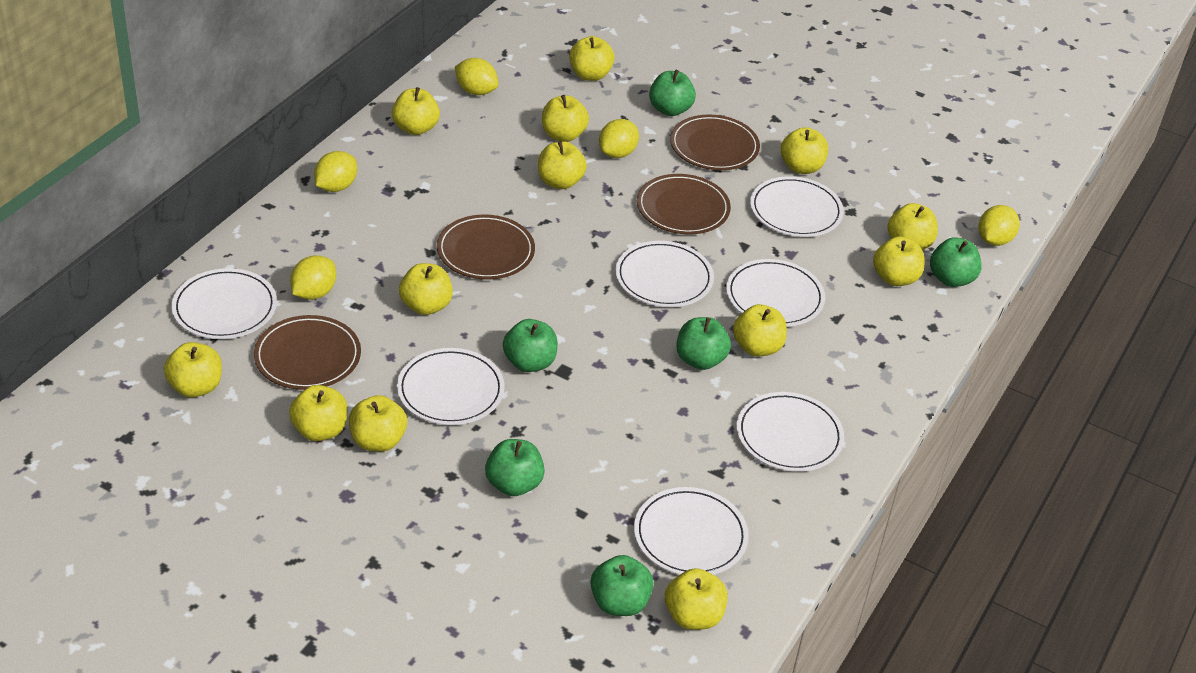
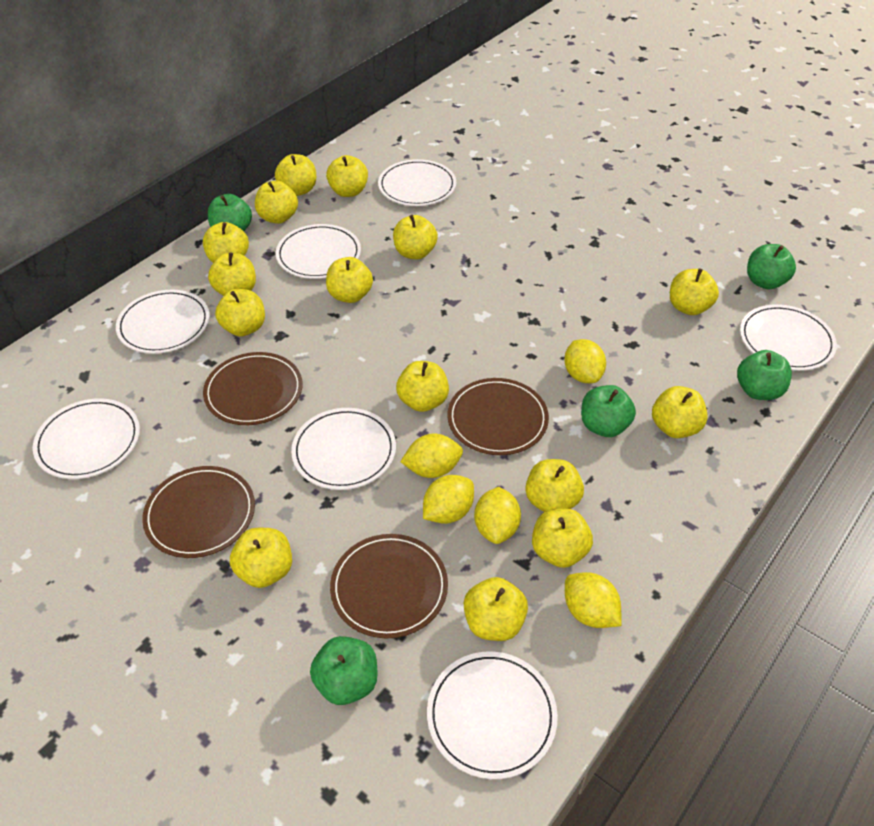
green apple: [485,439,545,496] [503,319,557,372] [591,555,654,616] [649,70,696,116] [677,317,731,370] [930,237,982,287] = 6 -> [208,194,252,231] [310,636,377,705] [581,385,636,437] [737,350,792,400] [747,244,796,289] = 5
yellow apple: [164,342,222,397] [289,385,348,441] [349,395,407,452] [392,87,440,135] [399,263,453,315] [538,141,587,189] [542,95,589,142] [569,36,615,81] [665,568,727,630] [733,304,787,356] [781,127,828,174] [873,237,925,286] [887,203,938,250] = 13 -> [203,222,249,263] [208,252,256,296] [215,289,265,336] [230,528,292,588] [255,181,298,224] [275,154,316,196] [326,155,368,197] [326,257,373,303] [393,215,438,259] [396,361,449,412] [464,577,528,641] [525,459,584,512] [532,509,593,568] [652,386,708,438] [670,268,719,315] = 15

